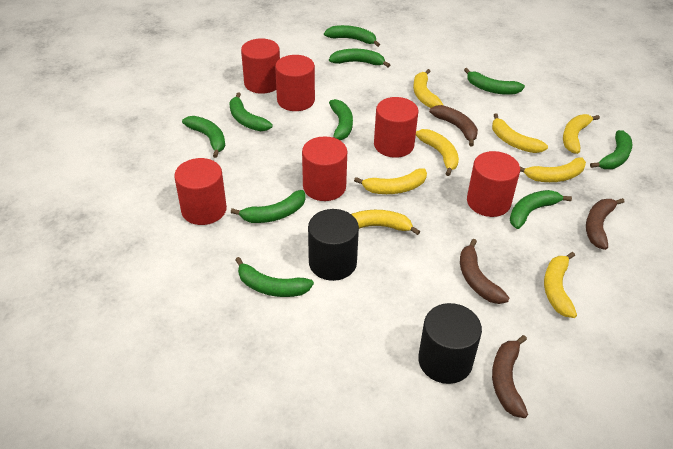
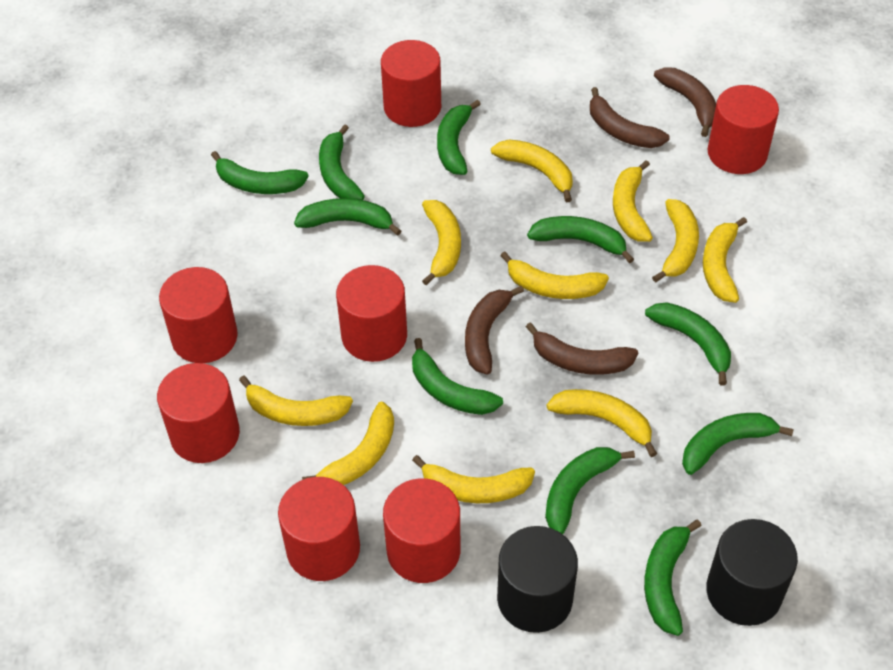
red cylinder: [174,158,227,225] [241,38,280,94] [275,55,315,111] [302,136,347,201] [374,97,418,158] [467,151,520,217] = 6 -> [157,363,240,463] [159,267,238,363] [278,477,360,581] [336,265,407,362] [381,40,441,127] [383,478,460,583] [708,85,779,174] = 7
yellow banana: [351,210,420,235] [354,169,427,194] [413,69,443,108] [416,129,459,176] [492,113,548,153] [520,157,586,182] [544,252,577,318] [563,114,600,154] = 8 -> [239,375,353,426] [302,402,394,485] [412,455,535,503] [422,200,461,286] [491,139,573,202] [500,252,609,299] [546,389,657,457] [613,160,653,242] [652,199,699,283] [703,217,747,303] = 10

